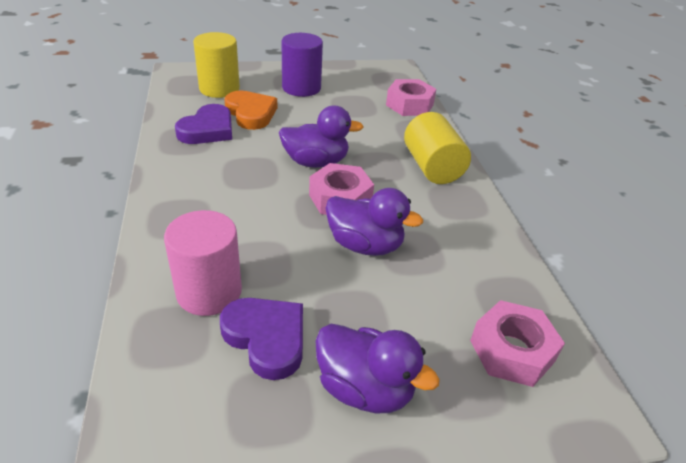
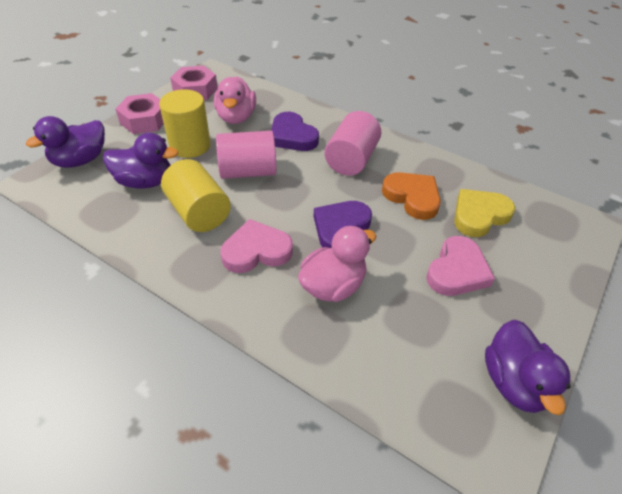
pink cylinder: [164,210,242,316] = 1 -> [216,131,276,179] [325,111,381,176] = 2
pink duck: none = 0 -> [214,76,256,124] [298,226,376,302] = 2
pink heart: none = 0 -> [220,219,293,273] [426,236,495,296] = 2
pink nut: [309,163,374,215] [386,79,436,116] [470,300,565,387] = 3 -> [115,93,164,134] [170,66,218,100] = 2
purple cylinder: [281,33,323,97] = 1 -> none = 0
yellow heart: none = 0 -> [454,189,516,237] = 1

